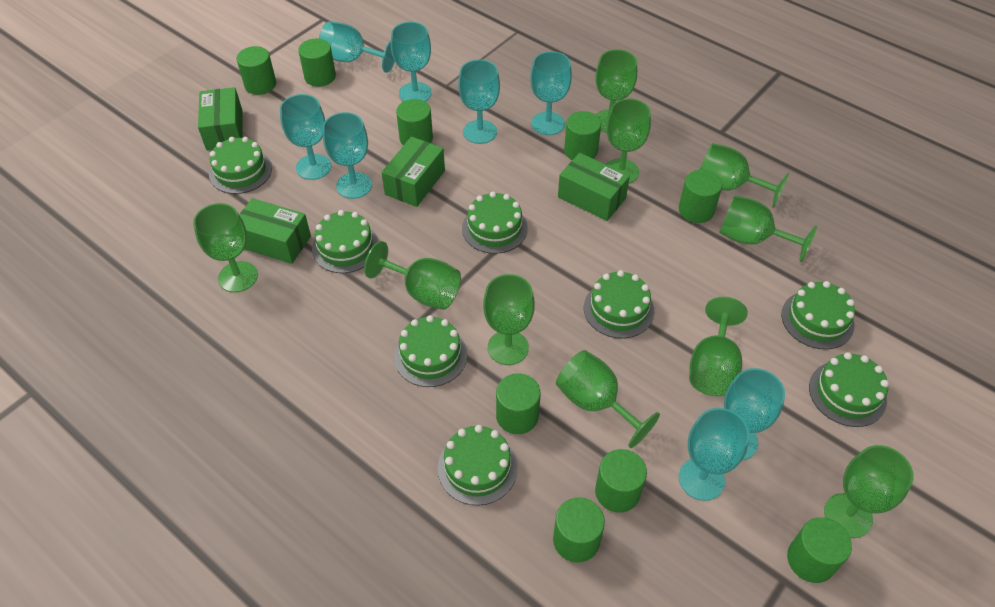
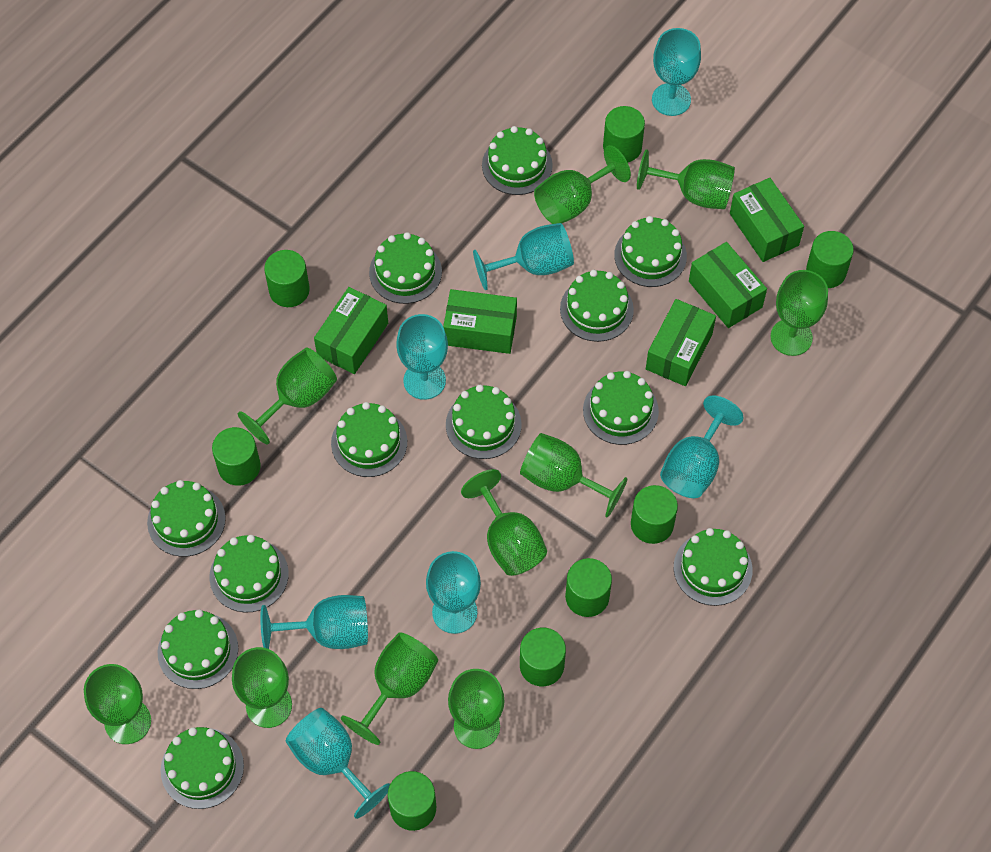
green box: [198,87,243,150] [240,198,311,264] [381,136,445,207] [558,153,630,221] = 4 -> [314,287,388,374] [443,289,517,354] [646,299,716,386] [689,242,767,328] [730,178,804,262] = 5
green cake: [209,137,272,194] [312,210,379,273] [394,315,467,387] [438,425,518,506] [462,192,528,254] [584,270,654,339] [781,281,855,350] [809,352,889,427] = 8 -> [147,480,226,557] [158,609,238,689] [161,727,244,809] [209,535,289,613] [331,402,407,477] [369,232,442,304] [446,385,522,459] [482,126,553,195] [560,270,634,342] [583,371,659,445] [614,216,687,287] [674,528,753,606] = 12
green cylinder: [237,46,276,95] [298,38,336,87] [396,99,433,146] [496,373,541,434] [553,497,605,563] [564,111,601,160] [595,449,647,513] [679,170,722,223] [787,517,852,583] = 9 -> [212,427,261,486] [264,250,310,307] [388,771,436,831] [520,628,566,686] [565,558,612,617] [603,106,645,162] [631,485,678,544] [806,231,854,288] = 8
turquoise goblet: [280,94,331,180] [319,21,395,73] [323,112,372,199] [391,22,432,102] [458,59,500,144] [530,51,572,135] [679,408,749,501] [724,368,785,460] = 8 -> [260,595,368,649] [286,708,390,819] [396,314,448,400] [426,551,481,634] [473,223,574,290] [652,28,701,116] [660,396,744,498] = 7

